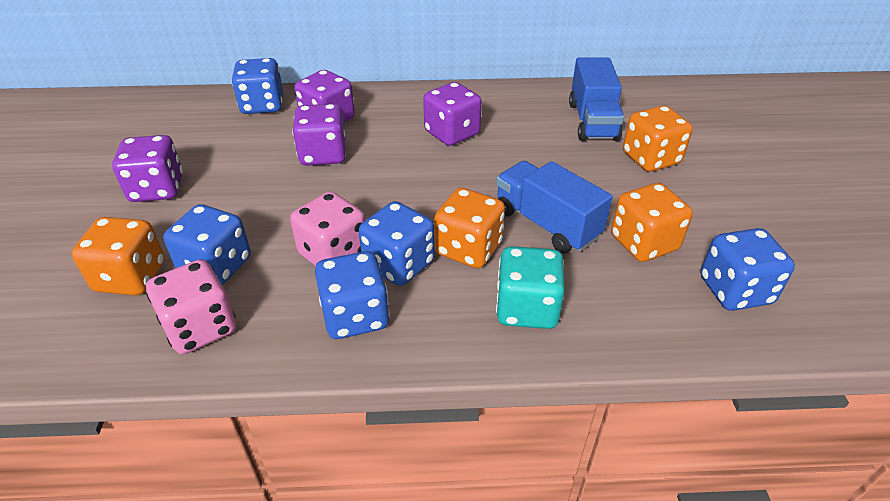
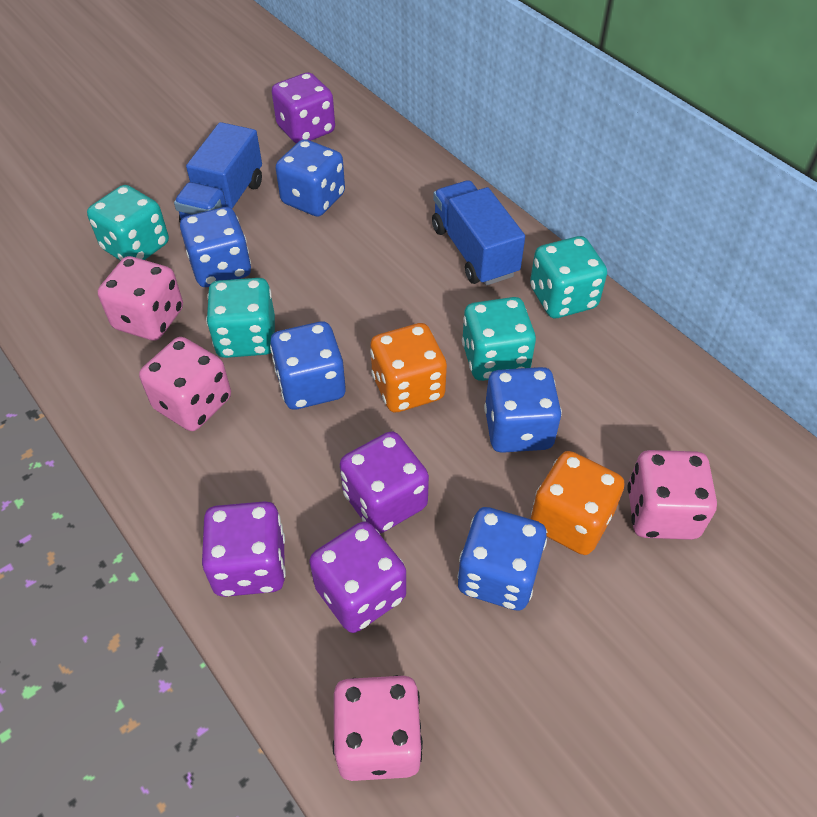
orange dice: [72,217,165,295] [434,188,505,268] [611,183,693,262] [623,106,693,172] = 4 -> [370,323,447,412] [531,451,624,555] = 2
pink dice: [146,259,236,354] [290,192,365,266] = 2 -> [98,256,183,341] [139,337,231,431] [332,675,423,781] [627,450,717,540] = 4
turquoise dice: [496,246,565,329] = 1 -> [87,185,169,261] [206,278,275,358] [462,297,536,381] [530,236,607,318] = 4

